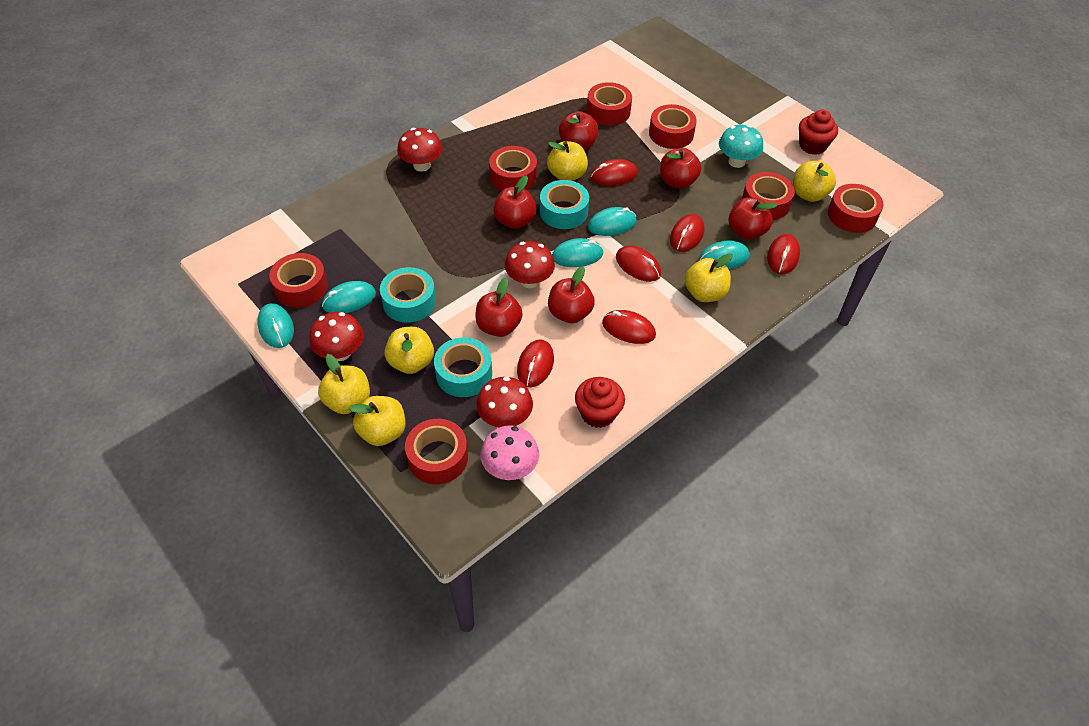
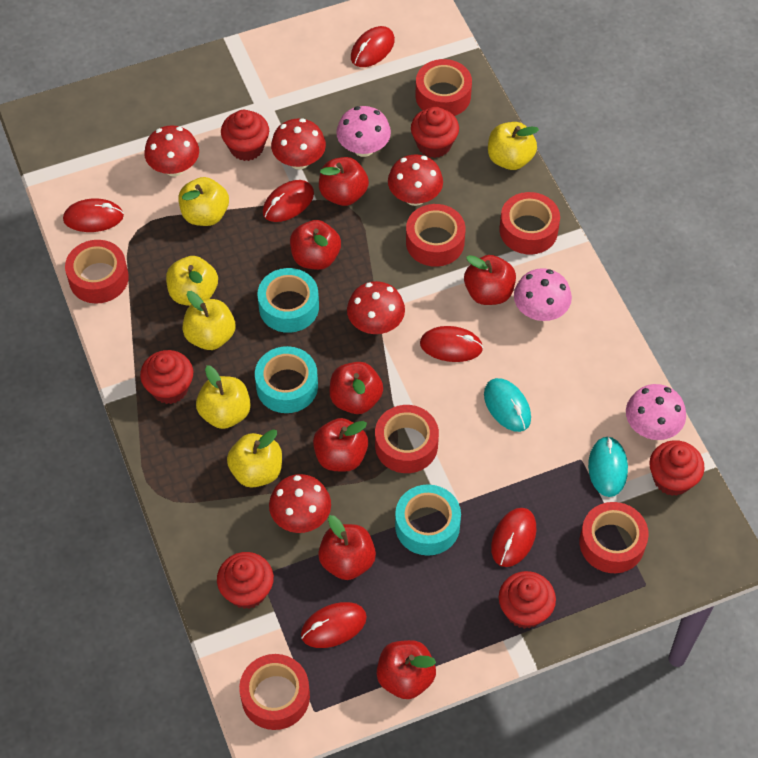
pink mushroom: [480,425,539,480] = 1 -> [336,106,391,157] [514,268,572,321] [626,384,686,440] = 3
red apple: [475,278,523,337] [493,176,537,229] [548,266,595,323] [559,111,598,150] [660,148,701,189] [728,197,777,240] = 6 -> [290,220,341,270] [313,418,368,472] [318,515,376,580] [319,157,369,206] [329,362,383,414] [377,640,436,699] [464,255,516,305] = 7
red cupcake: [575,377,625,428] [799,109,838,155] = 2 -> [140,350,193,404] [217,552,274,609] [221,110,269,161] [411,107,459,158] [499,571,556,629] [649,440,704,496] = 6
red mushroom: [309,312,364,361] [397,128,443,172] [476,377,533,428] [505,241,555,288] = 4 -> [144,125,199,177] [269,474,331,533] [271,118,326,169] [347,281,405,334] [388,154,443,206] = 5
turquoise mouse: [257,303,294,348] [322,281,376,313] [552,238,604,267] [588,207,636,236] [699,241,750,269] = 5 -> [484,378,531,432] [588,436,628,497] = 2
turquoise mushroom: [719,125,763,168] = 1 -> none = 0

